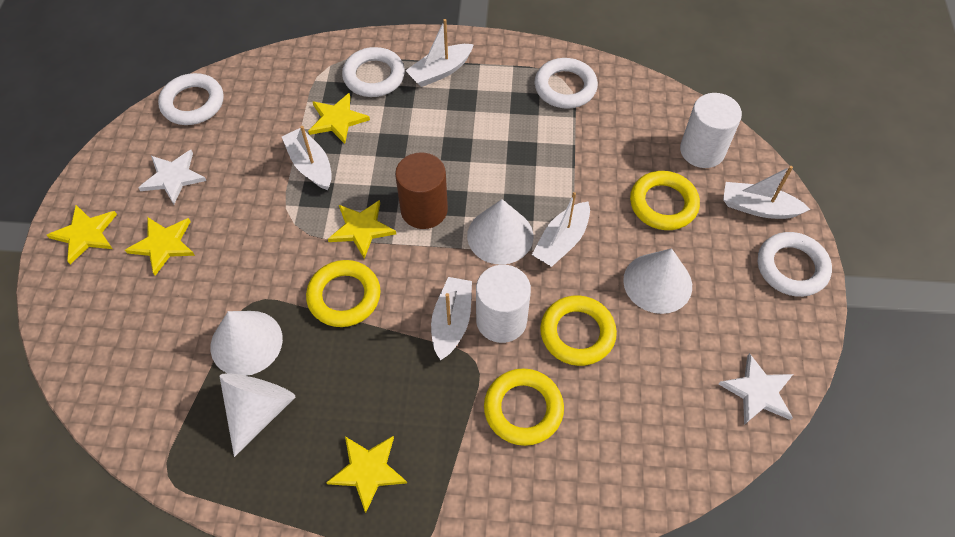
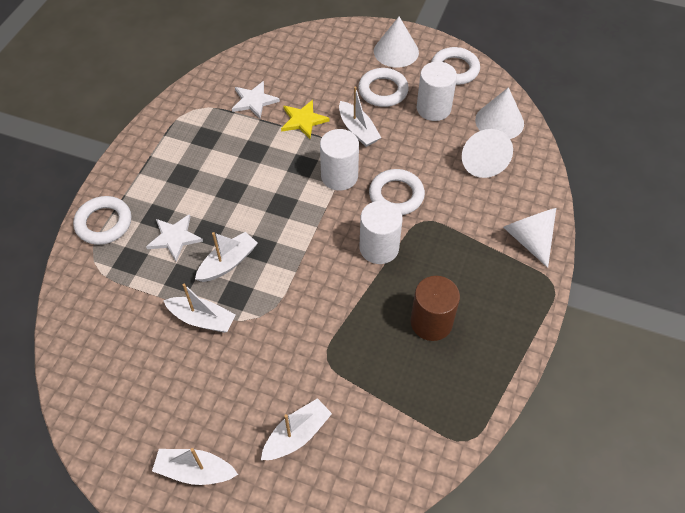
white cylinder: [476,265,531,343] [680,93,742,168] = 2 -> [320,129,359,191] [360,201,403,264] [417,61,457,121] = 3
yellow ring: [306,260,380,327] [484,368,564,446] [540,295,617,366] [630,171,700,230] = 4 -> none = 0
yellow star: [47,205,117,264] [125,217,195,276] [308,93,370,144] [326,436,407,513] [328,200,396,259] = 5 -> [281,100,330,139] = 1

